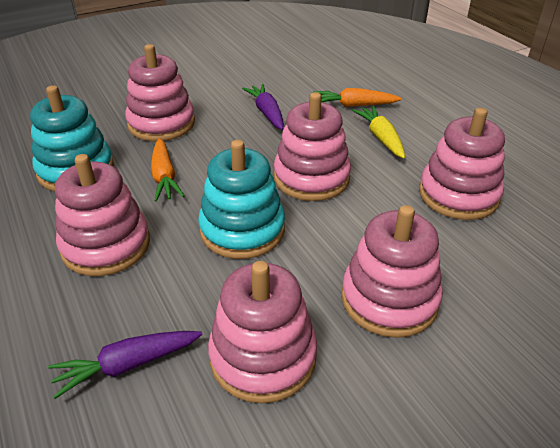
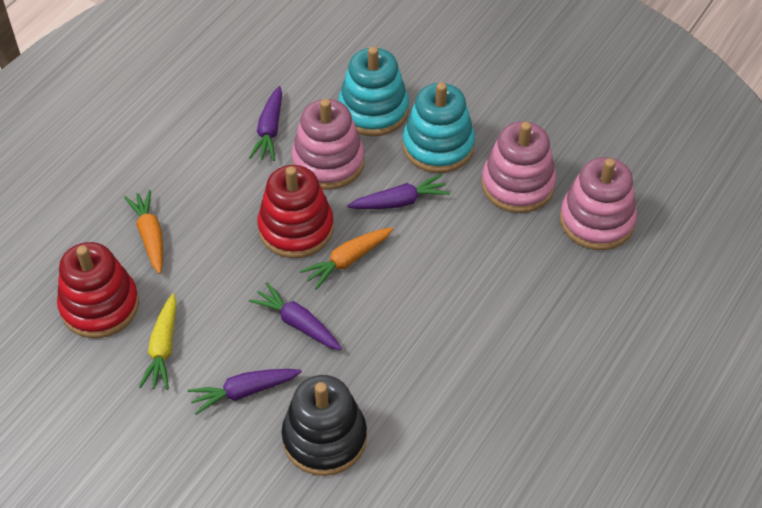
black stacking toy: none = 0 -> [282,375,367,476] = 1
pink stacking toy: [55,154,150,276] [125,44,195,141] [208,261,317,403] [274,92,351,201] [341,205,443,338] [419,108,505,220] = 6 -> [291,99,365,190] [481,121,556,213] [560,157,637,250] = 3
purple carrot: [48,331,202,399] [242,84,284,130] = 2 -> [188,369,302,415] [249,86,282,161] [249,282,342,350] [347,174,450,209] = 4
red stacking toy: none = 0 -> [57,242,139,338] [257,165,334,258] = 2

